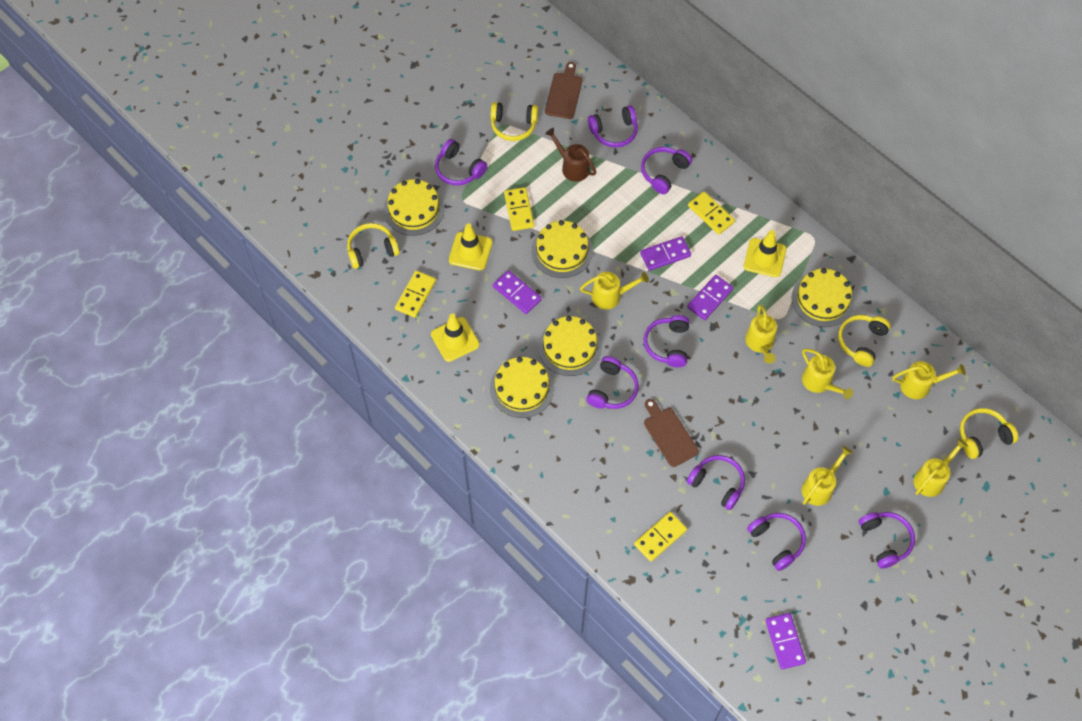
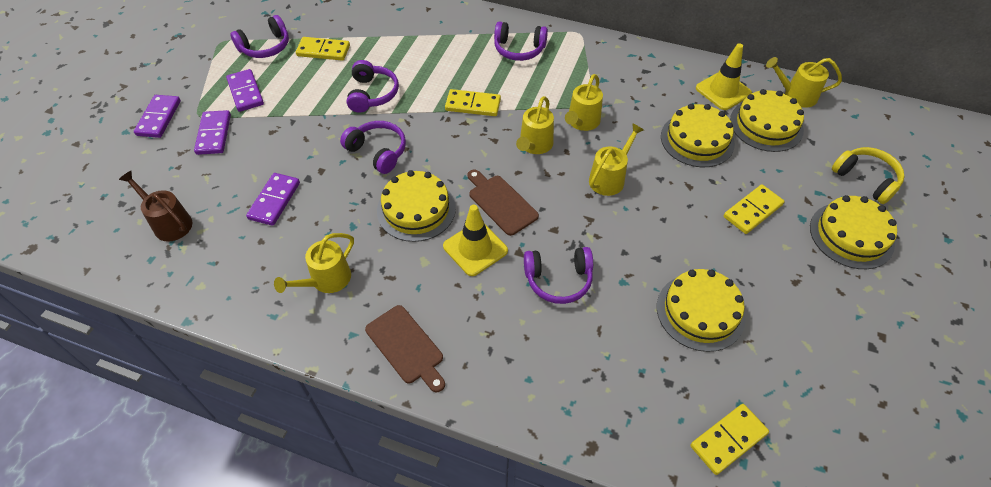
purple headphones: [435,139,488,185] [586,356,639,409] [588,105,638,148] [641,147,692,194] [643,315,690,367] [687,455,745,510] [747,513,806,571] [859,512,915,569] = 8 -> [230,15,289,58] [340,121,406,174] [347,60,399,113] [494,21,548,61] [524,247,593,304] = 5
yellow headphones: [347,223,399,269] [491,102,538,141] [838,315,891,367] [960,408,1018,459] = 4 -> [832,147,905,204] = 1
yellow traffic cone: [431,313,480,362] [449,223,493,271] [744,230,787,277] = 3 -> [443,205,508,276] [696,43,752,110] = 2
yellow watering can: [580,272,649,310] [745,305,777,364] [802,348,853,399] [802,446,853,506] [892,361,966,399] [913,438,968,497] = 6 -> [274,233,354,293] [516,96,554,154] [565,74,603,131] [589,123,644,196] [766,57,842,108] = 5

